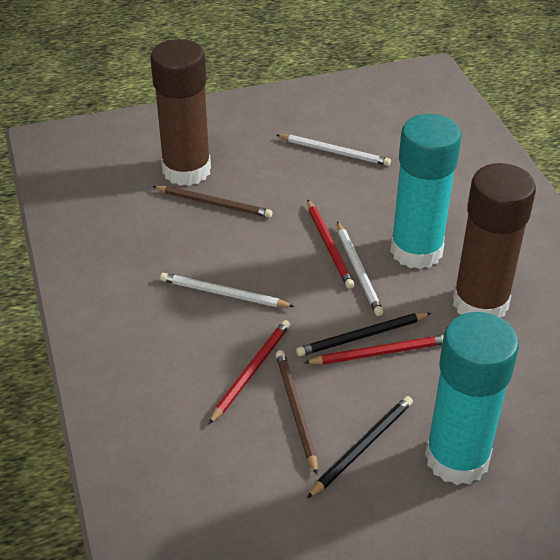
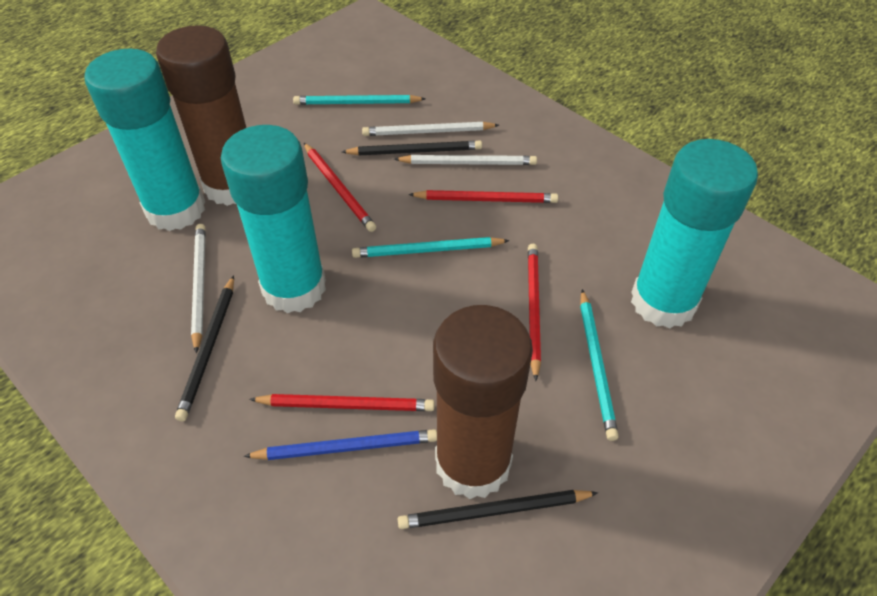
black pencil: [296,313,431,356] [307,396,413,498] = 2 -> [175,275,234,421] [342,141,482,155] [398,490,598,529] = 3
blue pencil: none = 0 -> [244,429,437,460] = 1
brown pencil: [152,186,272,218] [276,350,318,475] = 2 -> none = 0
red pencil: [208,320,290,425] [304,335,444,365] [307,199,354,289] = 3 -> [249,394,435,411] [304,143,376,232] [408,190,558,203] [528,244,541,381] = 4
turquoise glue stick: [390,114,462,269] [425,312,519,485] = 2 -> [84,48,205,231] [221,125,326,313] [631,139,758,329] = 3
turquoise pencil: none = 0 -> [293,95,426,105] [352,237,510,258] [580,289,619,441] = 3

